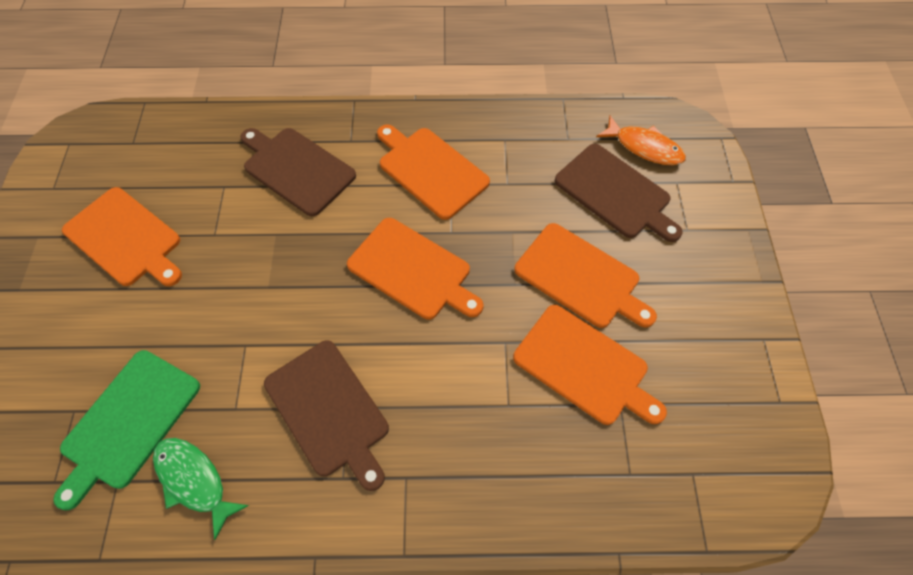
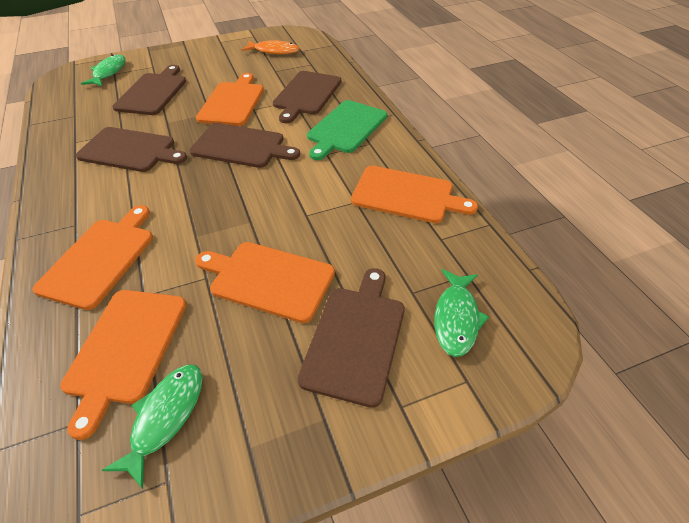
brown cutting board: [240,128,356,216] [264,340,389,491] [555,144,682,242] = 3 -> [76,127,187,172] [112,65,186,115] [190,123,300,168] [273,71,341,123] [297,268,405,408] = 5
green fish: [153,438,249,540] = 1 -> [81,55,125,86] [102,365,203,489] [435,269,489,357] = 3

